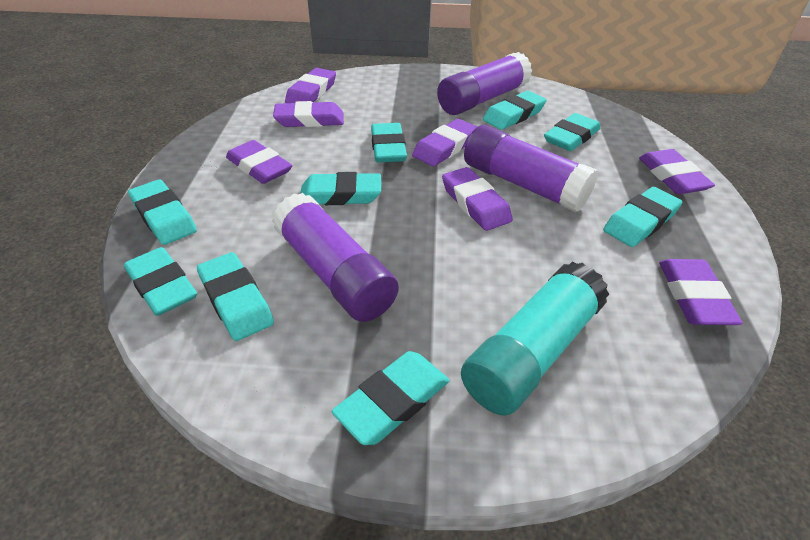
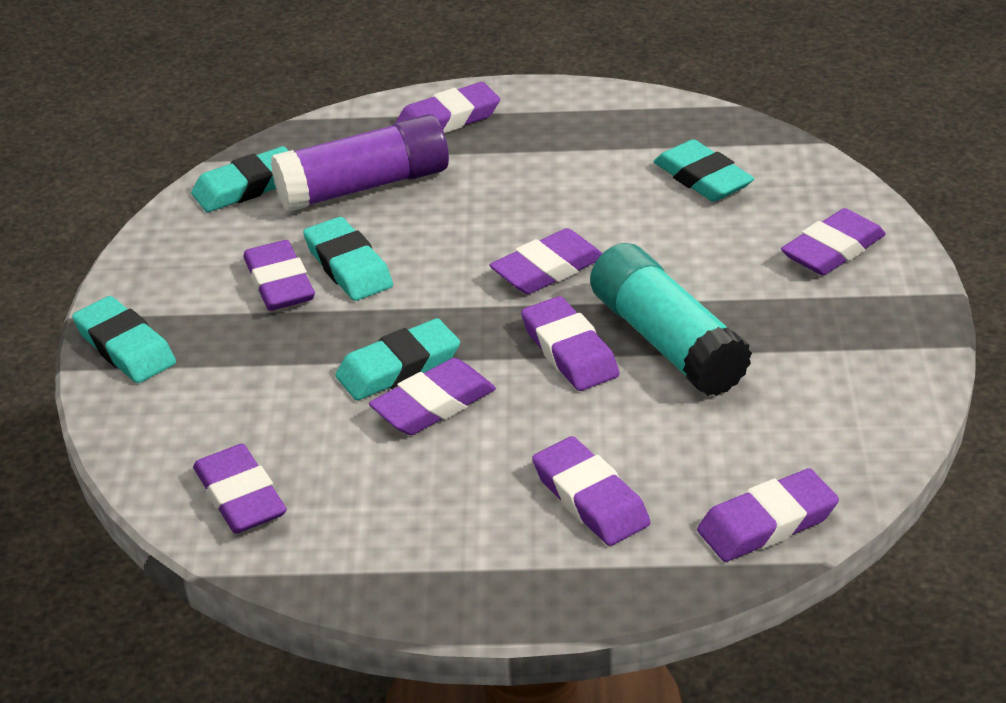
purple eraser: [226,140,292,184] [273,101,344,127] [285,68,336,103] [412,119,477,166] [442,167,513,231] [639,149,715,194] [659,259,742,325] = 7 -> [193,444,287,534] [243,240,315,311] [369,358,496,435] [396,82,500,134] [489,228,603,294] [521,296,620,391] [532,436,651,546] [697,468,839,562] [781,208,886,275] = 9
purple glue stick: [272,193,399,322] [437,52,532,115] [464,125,598,212] = 3 -> [271,114,449,212] = 1
turquoise eraser: [124,247,197,316] [128,179,197,245] [197,252,274,341] [300,172,381,205] [332,351,450,445] [371,123,407,162] [483,91,547,130] [544,113,600,151] [603,187,682,247] = 9 -> [72,296,176,383] [191,146,289,212] [303,217,393,301] [335,318,460,400] [654,139,754,202] = 5

